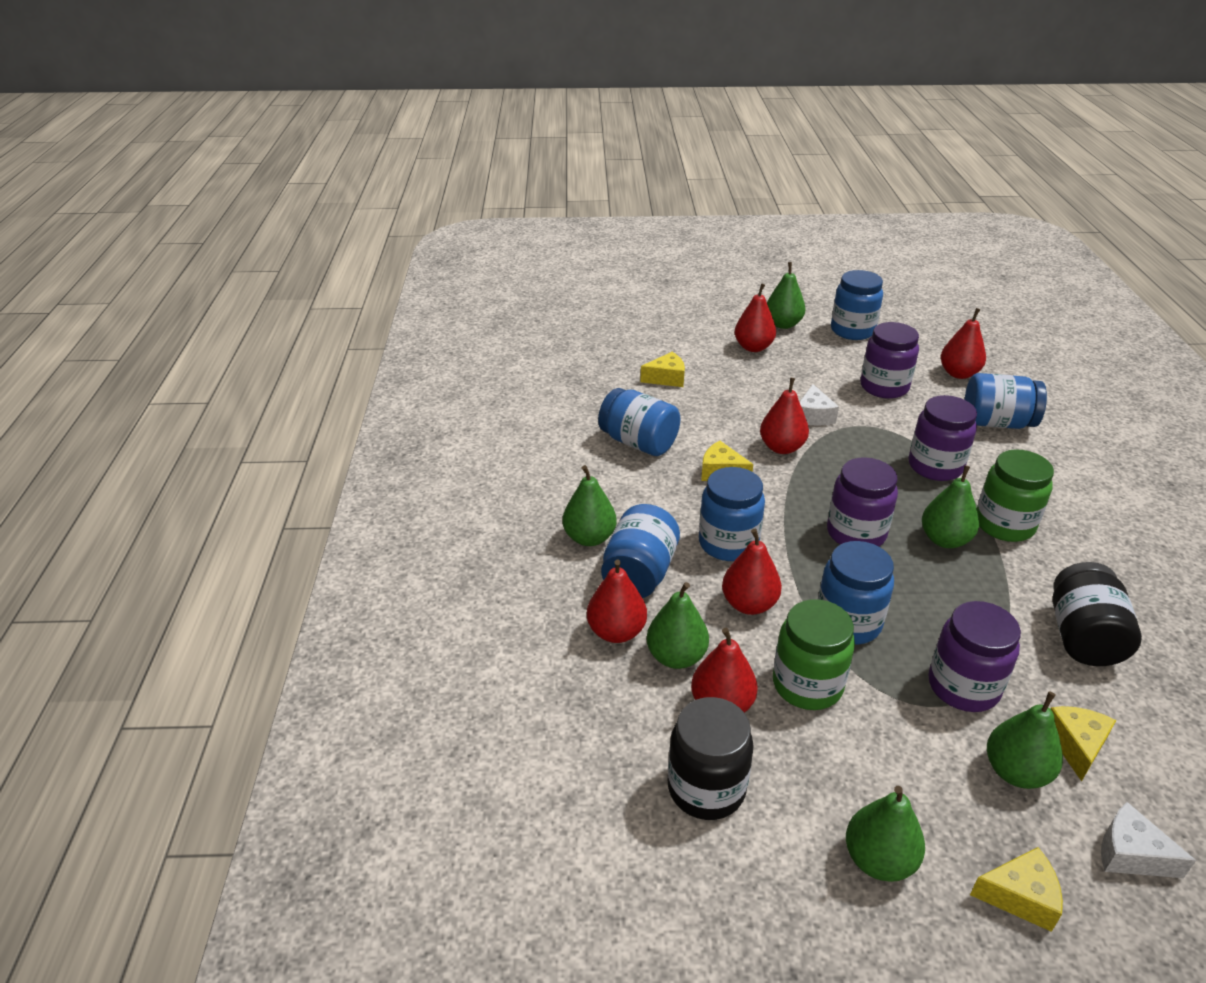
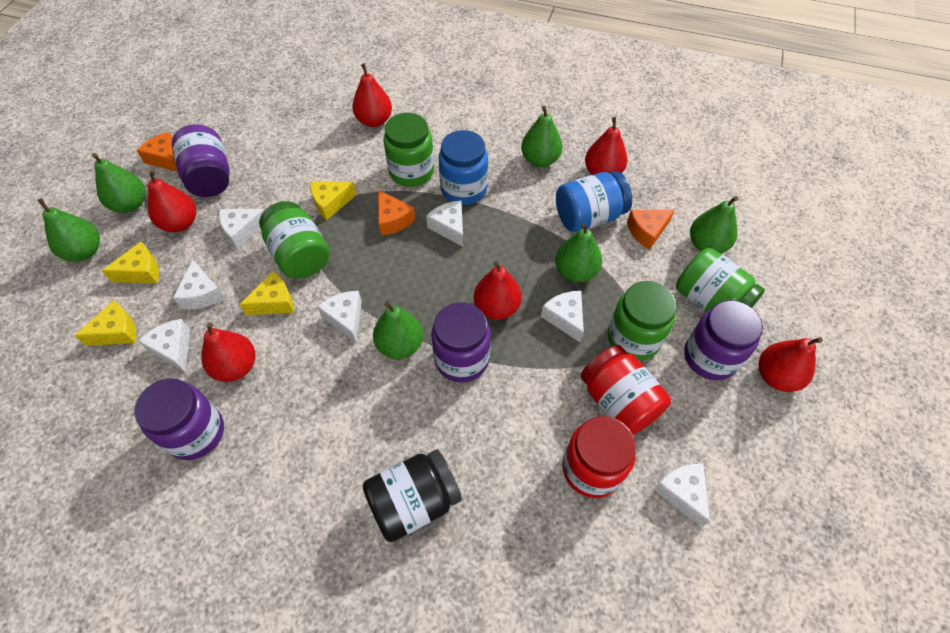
black jar: [668,697,754,820] [1052,562,1142,666] = 2 -> [363,449,462,542] = 1
blue jar: [598,388,680,456] [601,504,680,598] [699,467,765,561] [818,541,894,644] [831,270,883,340] [964,373,1047,429] = 6 -> [439,130,488,205] [556,171,632,232] = 2
green jar: [773,599,855,710] [977,449,1054,542] = 2 -> [259,201,330,279] [384,113,434,187] [608,281,677,361] [676,248,765,312] = 4
orange cheese: none = 0 -> [136,132,178,172] [378,190,415,236] [627,210,675,250] = 3
red jar: none = 0 -> [562,416,636,498] [581,345,671,435] = 2
white cheese: [800,384,839,426] [1101,802,1196,878] = 2 -> [138,319,190,372] [173,260,225,309] [219,209,265,249] [317,291,362,342] [426,201,463,247] [541,291,584,343] [653,464,710,527] = 7

